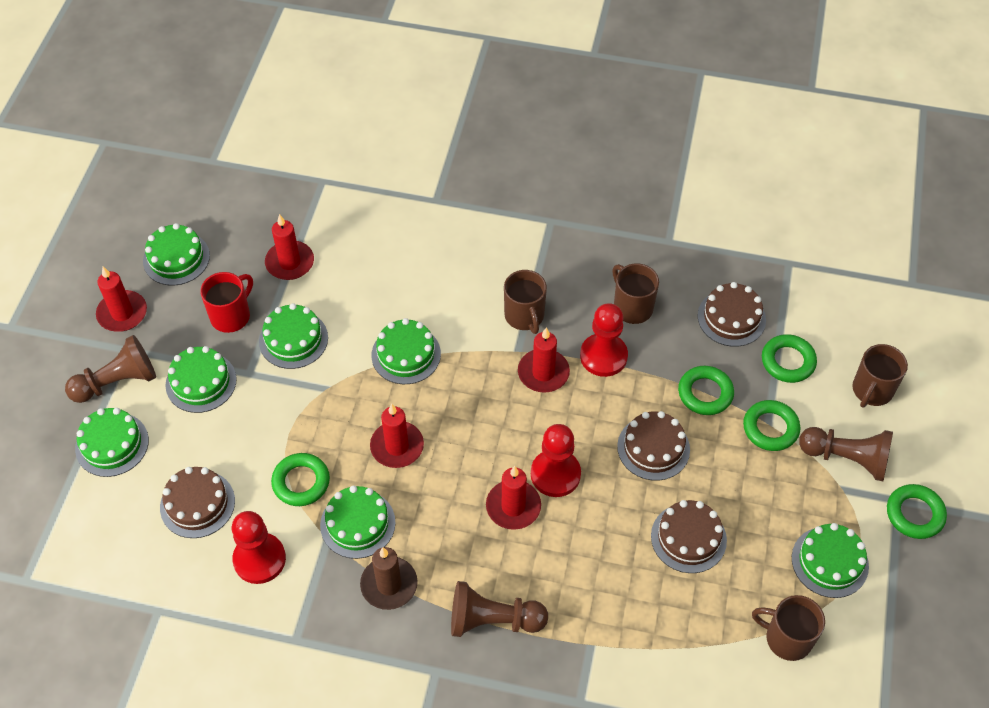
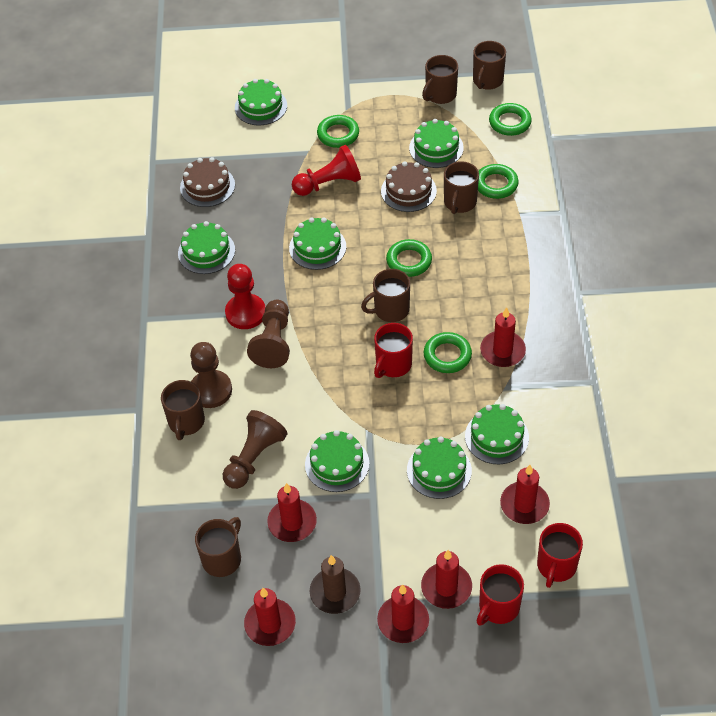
brown cake: [160,467,235,538] [617,411,690,481] [651,500,727,573] [697,282,766,347] = 4 -> [180,157,235,207] [381,161,437,212] = 2
brown mug: [504,270,547,334] [612,263,659,324] [752,595,825,661] [852,344,908,408] = 4 -> [161,380,205,440] [195,517,241,577] [361,269,410,322] [422,55,458,104] [444,161,479,214] [473,41,506,90] = 6
red candle: [96,267,147,332] [265,214,314,280] [370,404,424,468] [486,466,541,530] [518,328,570,393] = 5 -> [244,588,296,646] [267,483,317,542] [377,584,429,643] [421,550,472,609] [480,307,526,367] [500,465,550,524] = 6
red mug: [200,272,253,333] = 1 -> [374,323,413,378] [477,564,524,625] [537,523,583,588] = 3
red pawn: [232,511,286,584] [531,424,581,497] [580,303,628,377] = 3 -> [225,264,265,329] [292,145,361,196] = 2

